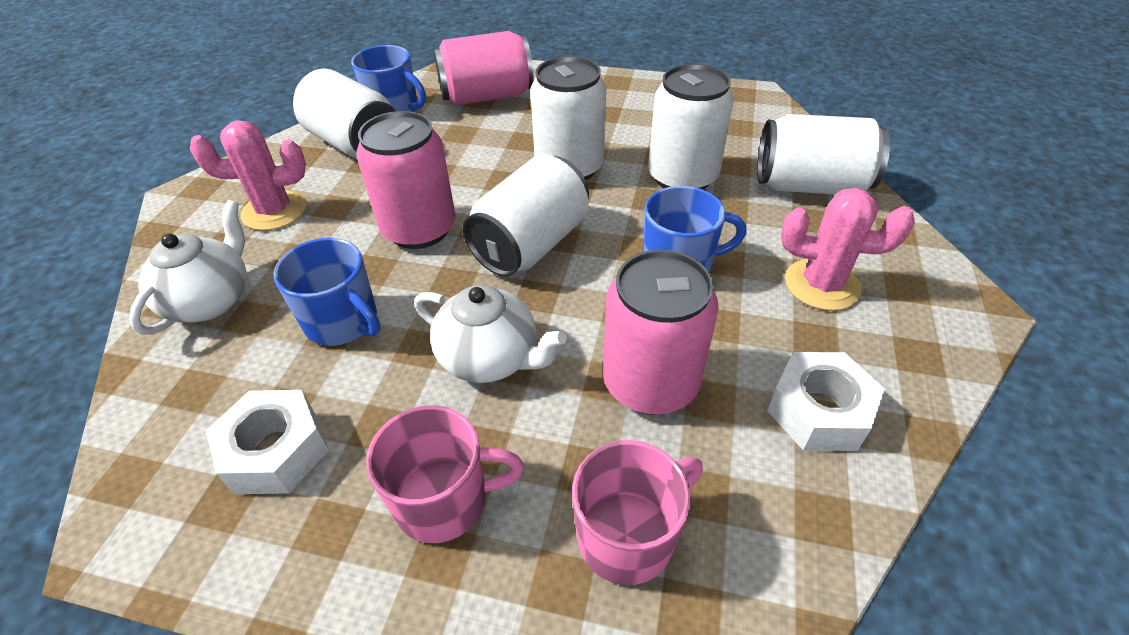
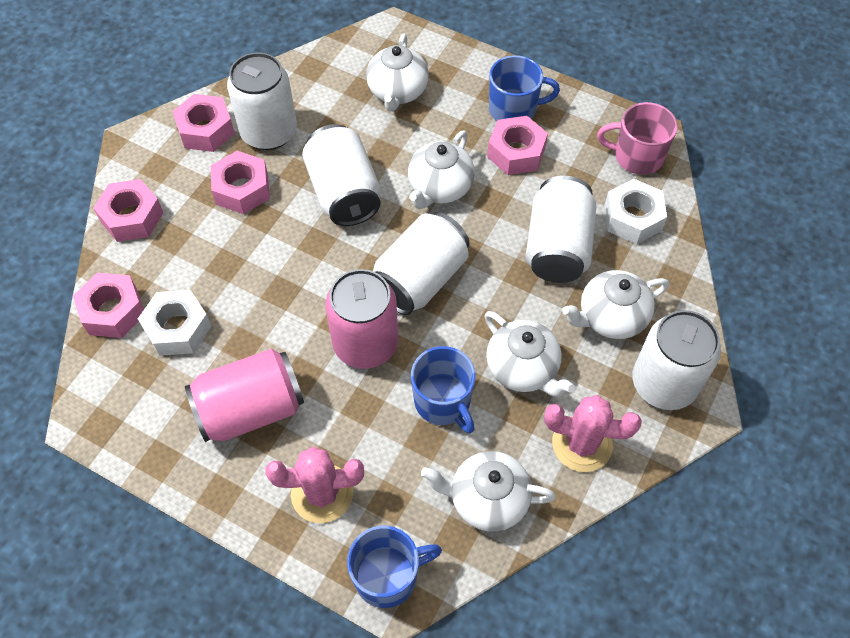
pink can: [356,111,456,249] [434,31,534,106] [603,250,719,415] = 3 -> [185,349,304,442] [325,269,398,369] = 2
pink mug: [366,405,524,543] [572,440,703,585] = 2 -> [597,102,678,175] = 1
pink nut: none = 0 -> [73,273,144,338] [93,179,163,242] [172,94,235,152] [211,151,270,214] [487,116,548,175] = 5
white teapot: [129,200,247,335] [414,285,567,383] = 2 -> [366,33,429,112] [408,131,475,209] [421,451,556,532] [485,311,575,397] [562,270,669,339] = 5

